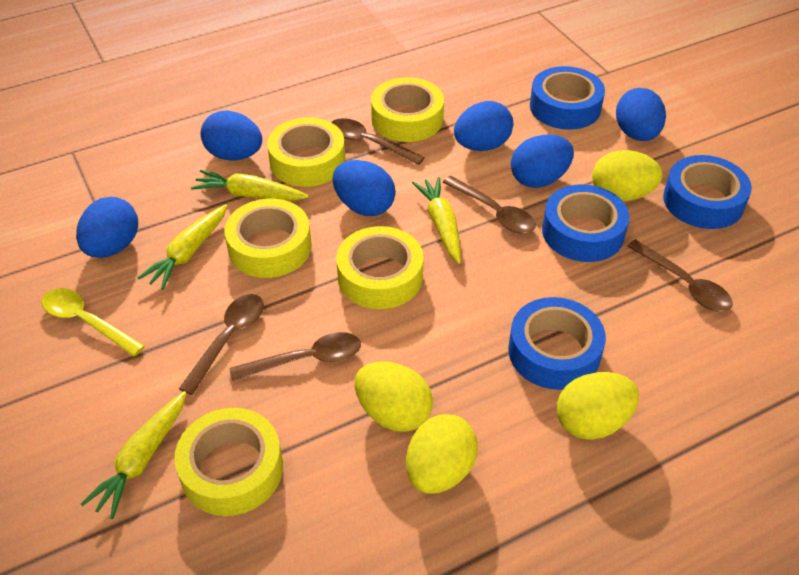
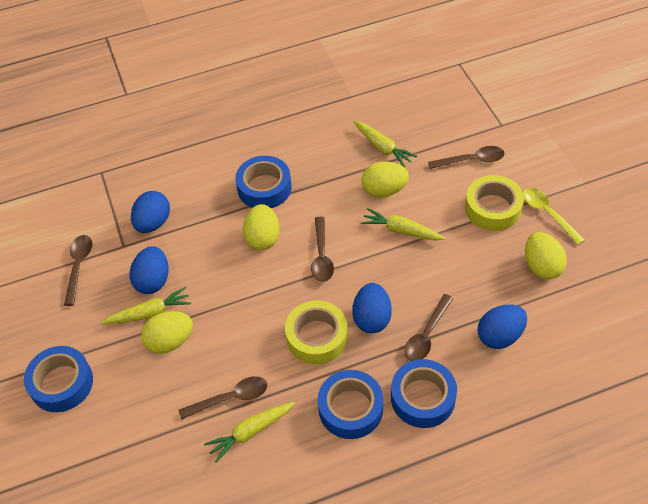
blue egg: [76,197,138,258] [200,110,262,160] [332,160,396,216] [454,101,513,151] [511,135,574,188] [616,88,666,141] = 6 -> [130,246,168,294] [131,191,170,233] [352,283,392,333] [478,305,527,349] = 4
yellow tape: [174,408,283,516] [224,199,312,278] [267,118,345,187] [336,226,424,309] [371,77,444,142] = 5 -> [285,300,348,365] [465,175,524,231] = 2

